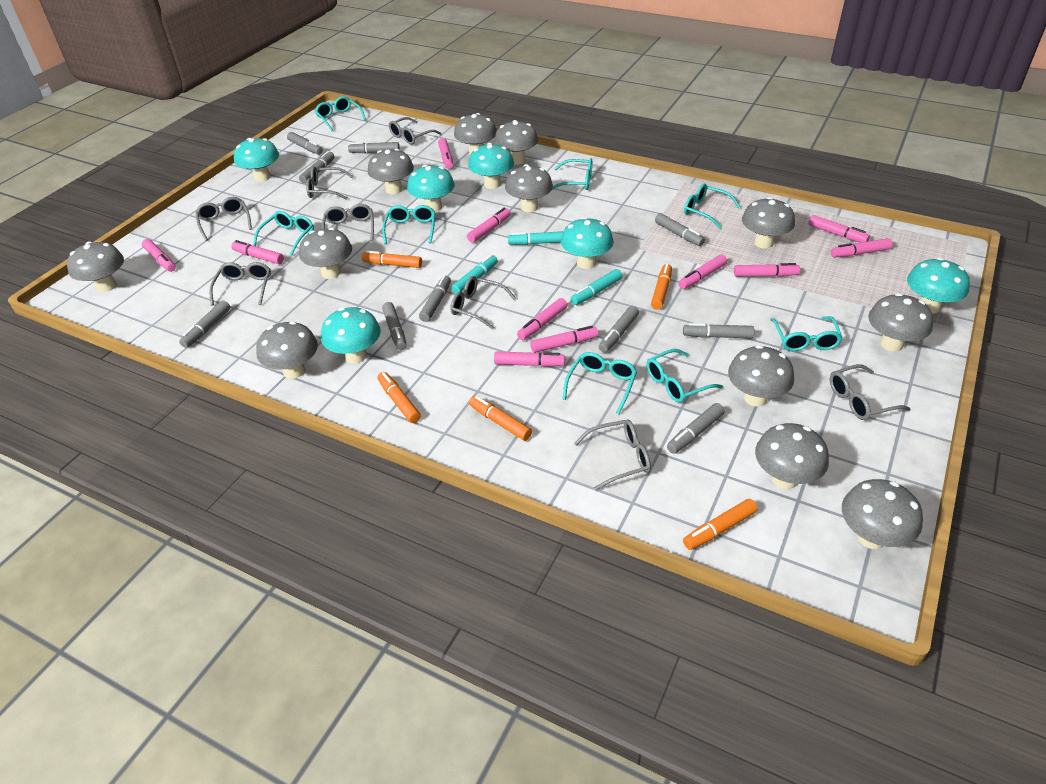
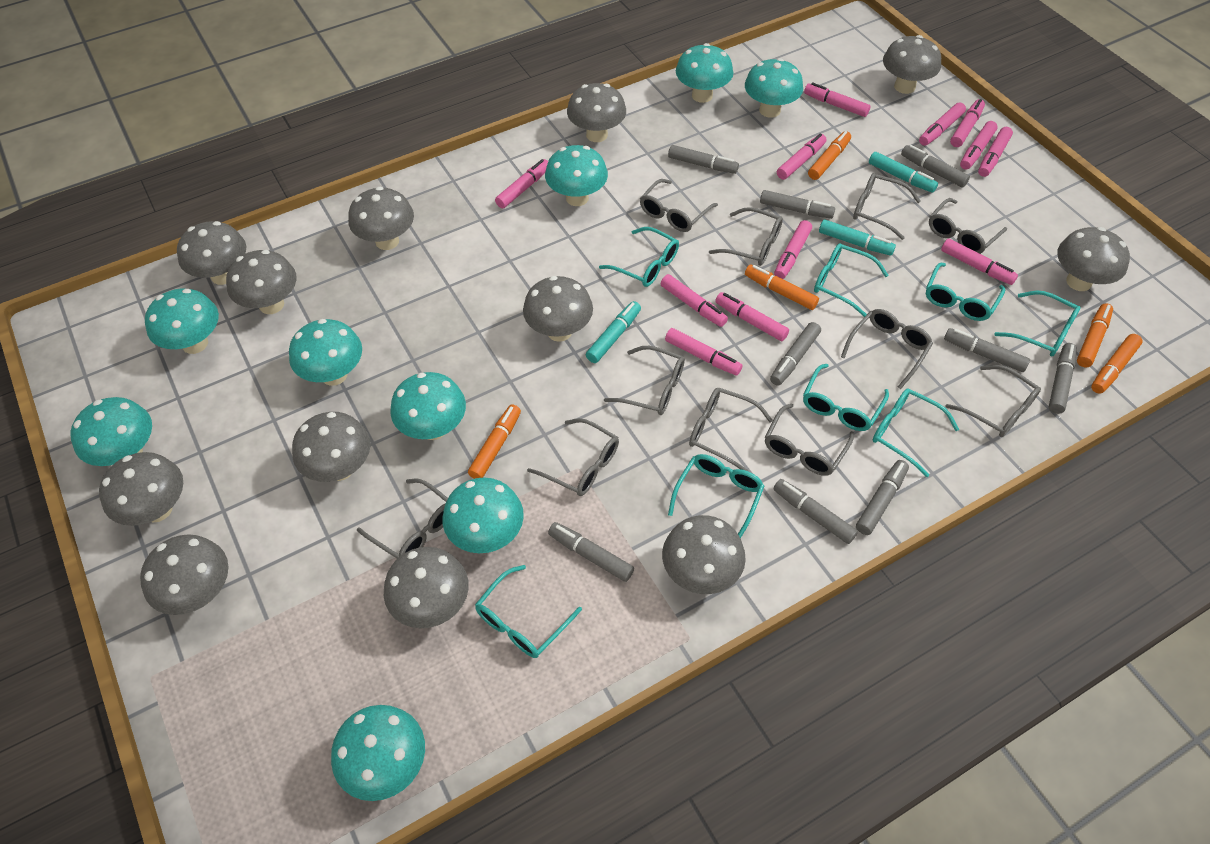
grey glasses: [195,197,252,241] [209,262,271,306] [306,166,354,200] [322,204,374,241] [389,117,441,145] [450,276,516,330] [574,419,651,490] [830,364,910,420] = 8 -> [357,479,448,559] [527,418,619,496] [604,346,685,415] [640,179,718,232] [689,388,773,471] [709,207,783,266] [765,404,854,476] [841,309,933,389] [853,173,921,240] [929,198,1007,254] [945,365,1041,437] = 11
grey marker: [179,300,230,348] [287,132,323,155] [299,151,335,184] [348,142,399,153] [382,302,407,350] [419,275,451,322] [599,306,639,353] [655,213,705,246] [667,403,725,454] [683,323,754,338] = 10 -> [548,522,634,582] [668,145,739,174] [760,190,835,219] [770,322,821,386] [773,479,858,544] [856,460,909,535] [901,145,970,187] [944,328,1030,372] [1049,343,1077,414] = 9
pink marker: [142,239,176,272] [231,240,284,264] [438,138,453,169] [467,208,511,243] [494,351,565,367] [517,298,567,340] [530,326,598,353] [678,254,727,289] [734,263,800,277] [808,215,870,243] [831,238,893,257] = 11 -> [495,159,548,208] [661,274,728,327] [665,328,742,375] [715,292,789,341] [774,220,812,279] [777,134,827,180] [804,82,870,117] [919,102,966,146] [941,238,1018,285] [950,99,985,147] [960,121,998,170] [978,127,1013,177] = 12
turquoise mushroom: [234,138,279,182] [321,307,381,364] [407,165,455,212] [468,143,514,189] [561,217,614,269] [907,258,970,314] = 6 -> [70,397,152,466] [145,288,219,354] [289,319,362,386] [331,705,425,801] [390,372,466,440] [443,477,524,553] [545,145,608,206] [676,43,733,103] [745,58,803,118] = 9

